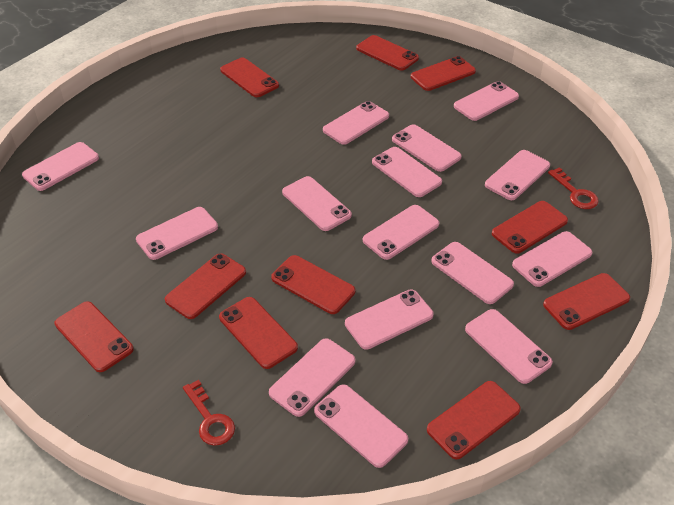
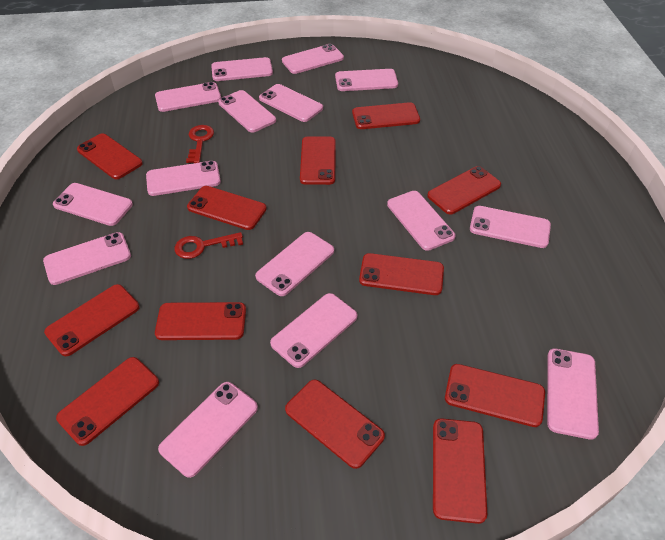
red phone: [54,301,134,372] [165,253,246,319] [219,297,298,369] [220,58,279,97] [271,255,356,314] [356,35,419,71] [411,56,476,91] [427,381,521,459] [492,201,568,254] [543,273,630,330] = 10 -> [44,284,140,356] [56,357,159,446] [77,133,143,179] [155,302,246,340] [187,186,267,230] [285,380,385,469] [300,136,336,185] [352,102,420,129] [359,253,444,295] [427,166,501,214] [433,418,487,524] [445,364,545,427] = 12

